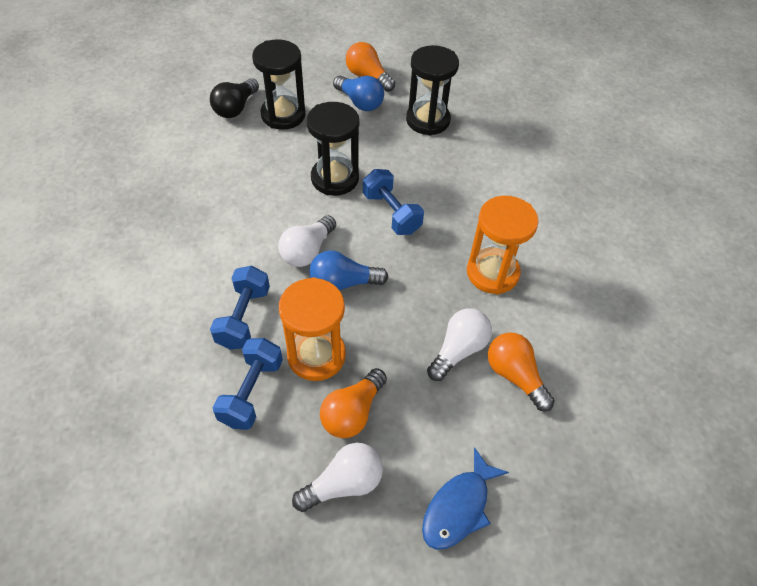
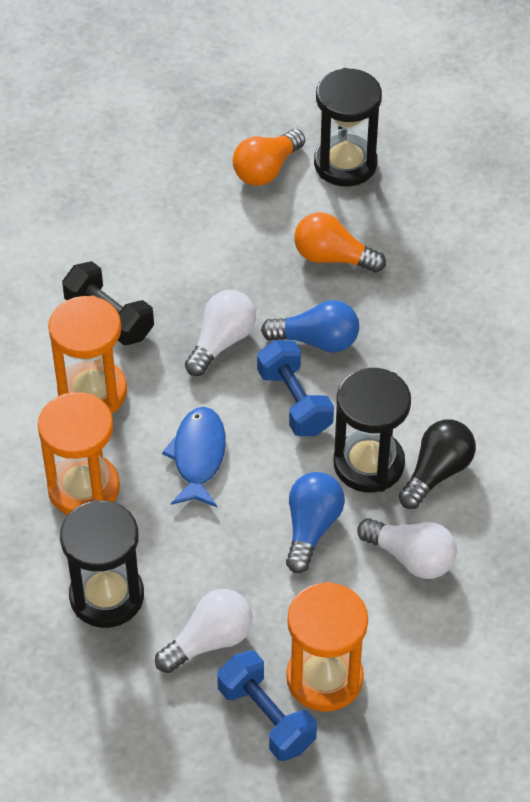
black dumbbell: none = 0 -> [62,261,154,346] = 1
blue dumbbell: [210,266,270,350] [212,338,283,430] [363,169,424,235] = 3 -> [217,650,317,761] [257,340,334,436] = 2
orange hourglass: [279,277,346,381] [467,196,538,294] = 2 -> [37,392,120,515] [48,296,127,413] [286,582,368,712] = 3
orange light bulb: [320,368,387,438] [346,42,395,92] [488,332,555,411] = 3 -> [233,129,305,186] [294,212,386,273] = 2

